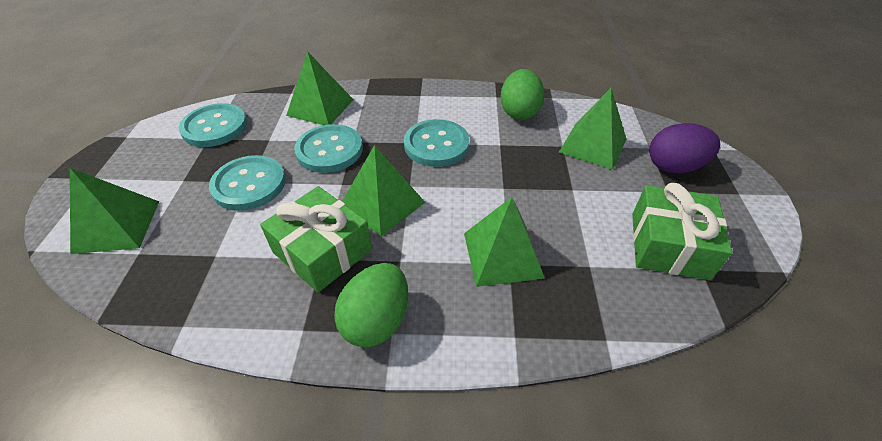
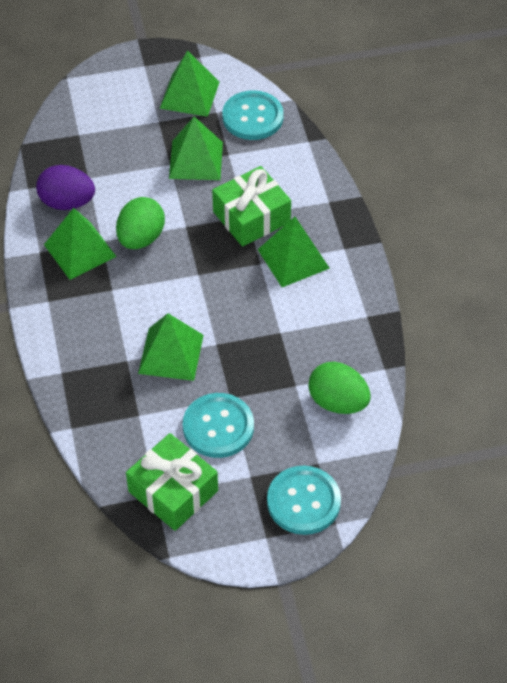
turquoise button: [179,103,247,147] [209,155,286,211] [294,124,363,173] [404,119,470,167] = 4 -> [183,393,254,458] [222,90,284,140] [267,466,341,535] = 3

